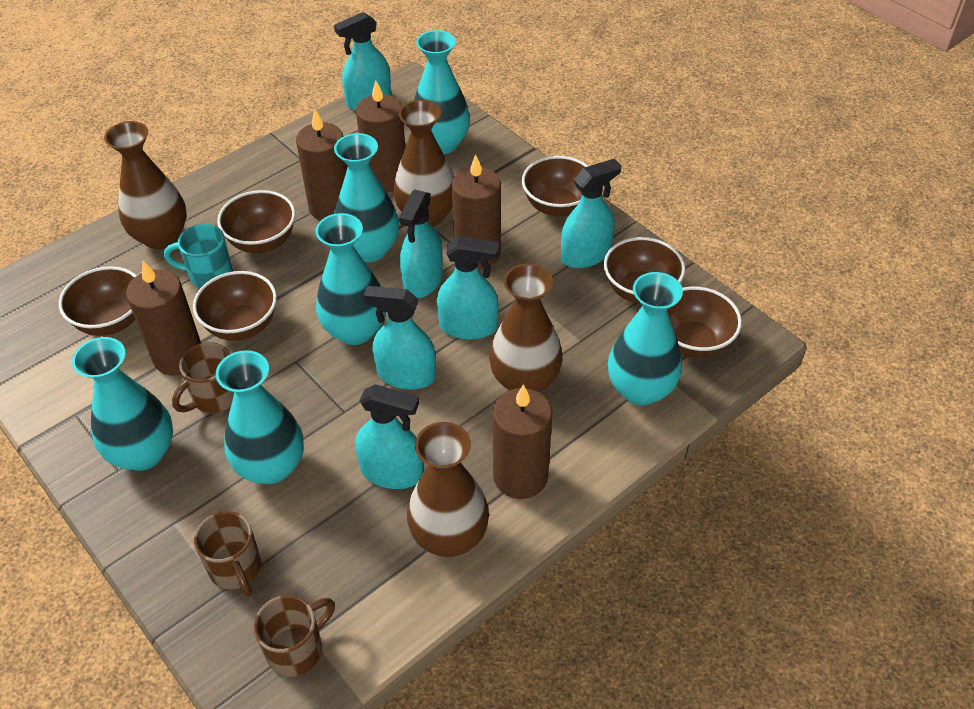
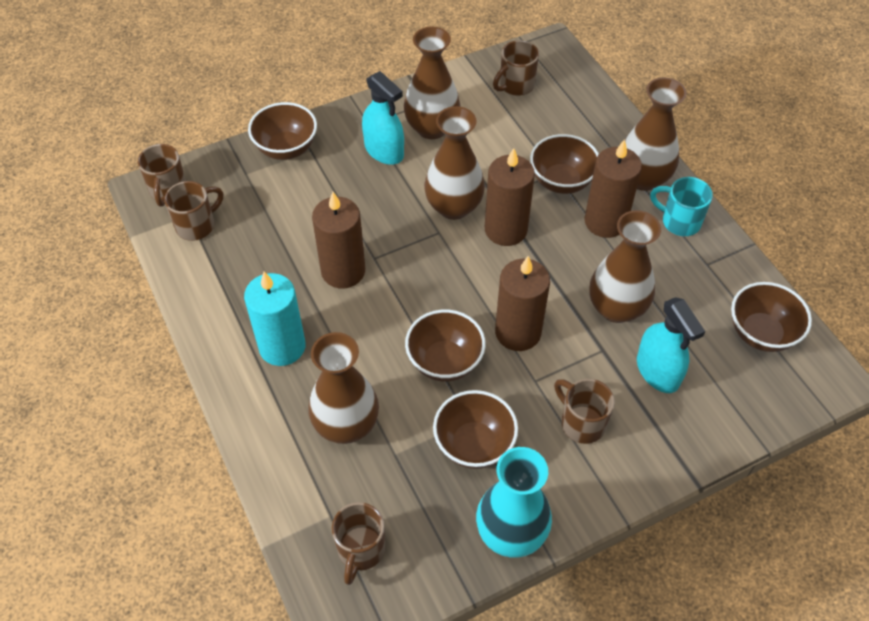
brown bowl: [59,266,137,336] [193,271,277,341] [217,190,295,253] [522,156,588,217] [604,237,685,304] [667,287,742,358] = 6 -> [248,102,317,160] [405,310,486,382] [433,390,518,469] [530,134,599,194] [731,282,812,352] = 5
brown candle: [126,261,201,376] [296,109,348,221] [356,80,406,192] [452,154,501,269] [493,384,552,499] = 5 -> [312,192,365,289] [485,148,535,246] [495,256,550,351] [584,139,642,238] = 4
brown mug: [172,342,234,413] [194,511,261,597] [254,595,335,677] = 3 -> [138,144,186,207] [164,181,223,241] [332,502,385,585] [493,40,539,96] [554,379,615,444] = 5
brown vase: [104,121,187,249] [393,100,454,227] [407,422,489,557] [489,264,563,392] = 4 -> [308,332,379,444] [403,26,461,139] [424,106,485,220] [589,210,661,323] [625,77,686,191] = 5
turquoise candle: none = 0 -> [244,271,306,366] = 1
turquoise spray bottle: [334,12,391,111] [355,384,424,489] [363,286,436,390] [399,189,443,298] [437,236,499,340] [561,159,621,268] = 6 -> [362,71,404,165] [637,297,705,393] = 2
turquoise vase: [72,337,173,471] [216,350,304,484] [315,213,386,345] [334,133,399,262] [414,30,470,154] [608,272,683,405] = 6 -> [476,447,552,558] = 1

